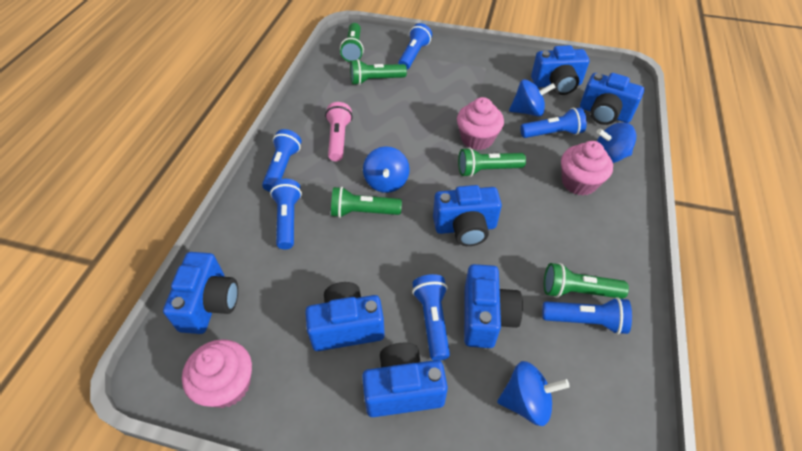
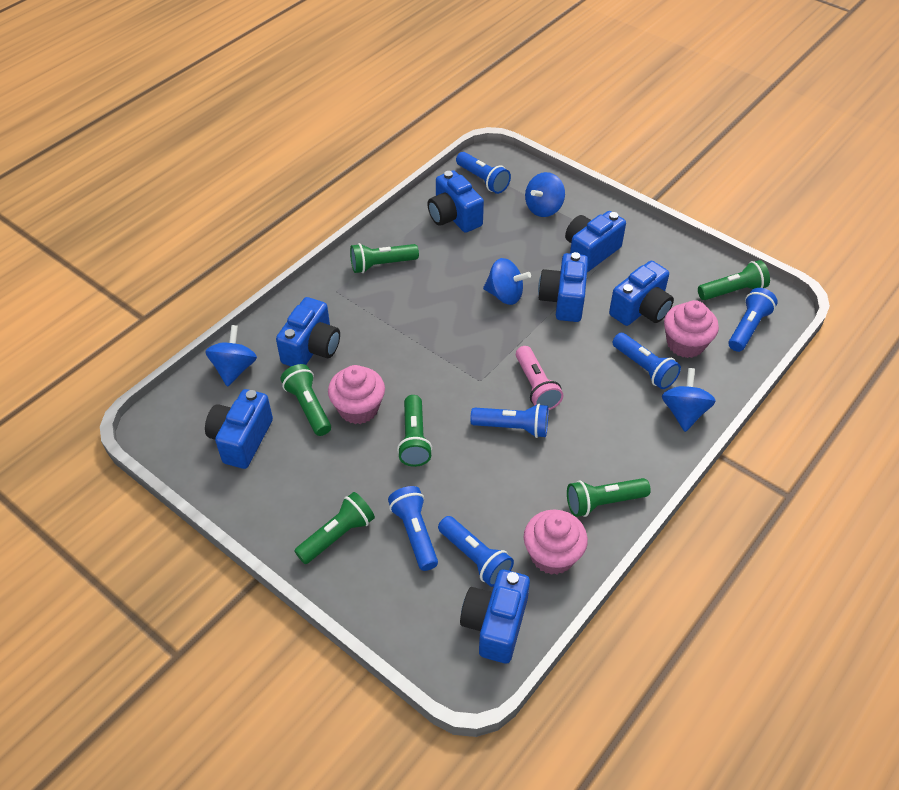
green flashlight: [331,187,402,218] [340,23,364,62] [350,59,407,85] [458,147,526,177] [544,263,629,299] = 5 -> [280,364,331,436] [294,492,375,564] [350,243,419,273] [397,395,432,467] [567,478,651,517] [698,260,770,300] = 6

